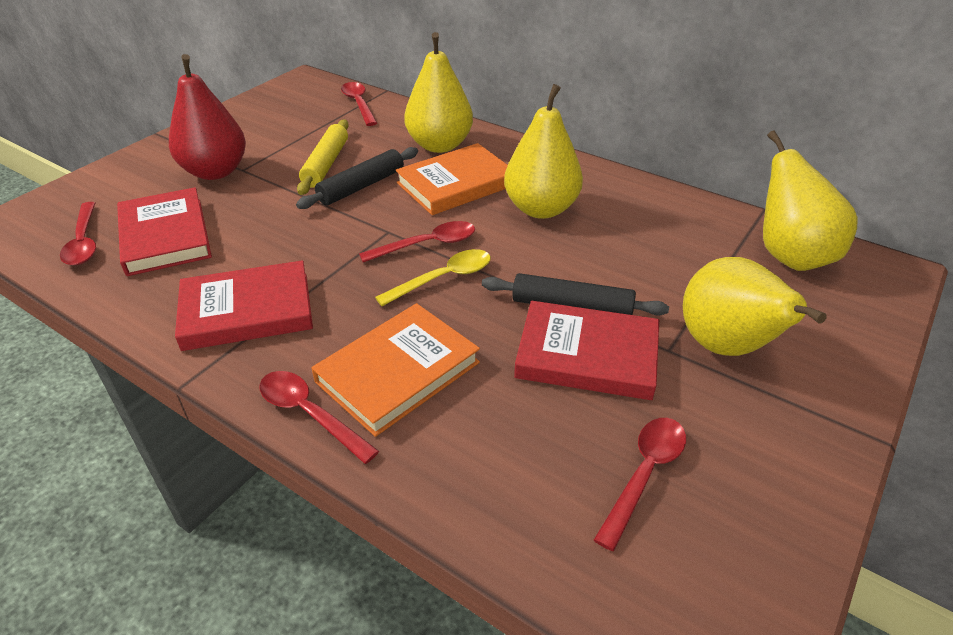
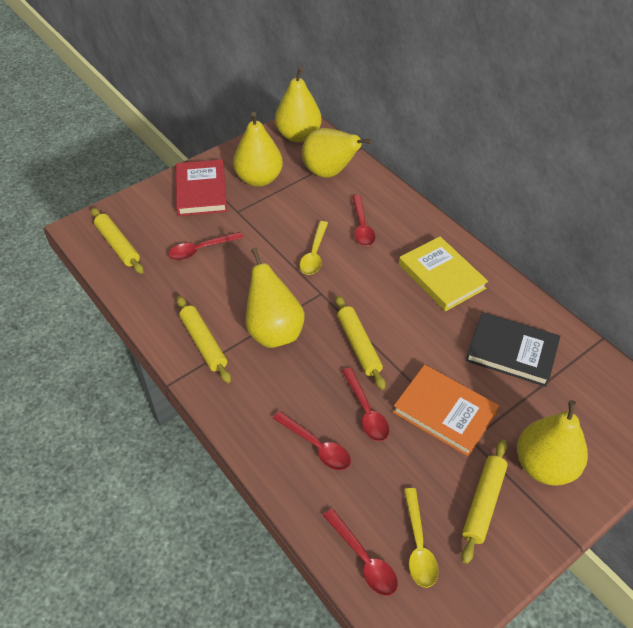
black book: none = 0 -> [466,312,560,387] = 1
black rolling pin: [296,147,418,209] [482,273,669,316] = 2 -> none = 0
orange book: [311,303,480,437] [396,143,508,215] = 2 -> [393,365,499,456] = 1
red book: [117,187,212,276] [175,260,313,351] [514,301,659,400] = 3 -> [176,160,227,216] = 1
red pear: [169,54,246,180] = 1 -> none = 0
yellow book: none = 0 -> [399,236,488,311] = 1
yellow pear: [404,32,473,153] [504,84,583,219] [683,257,827,356] [763,130,858,271] = 4 -> [233,112,283,187] [246,247,305,348] [275,67,322,142] [302,128,372,178] [517,400,588,486] = 5
yellow rolling pin: [297,120,349,195] = 1 -> [91,208,144,274] [177,296,231,383] [335,295,386,390] [461,440,508,564] = 4
yellow spoon: [375,249,491,306] = 1 -> [300,221,328,275] [404,488,438,588] = 2

